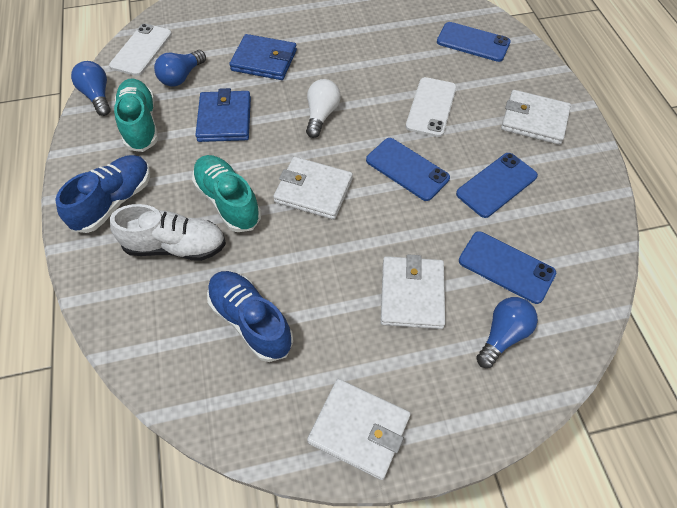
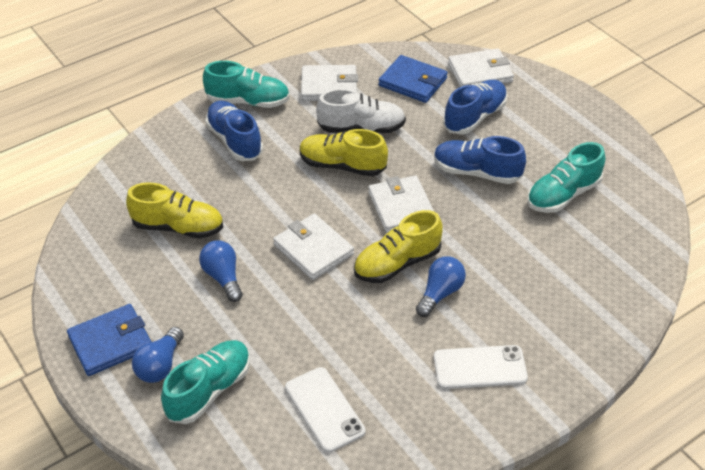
blue phone: [366,138,450,201] [437,22,511,62] [456,153,538,218] [459,231,556,304] = 4 -> none = 0
blue shoe: [55,155,150,233] [207,271,293,362] = 2 -> [205,101,263,161] [434,136,526,184] [443,80,507,135] = 3
turquoise shoe: [114,79,158,152] [192,155,261,232] = 2 -> [161,340,250,424] [203,61,290,108] [527,142,605,213] = 3
white light bulb: [306,79,341,138] = 1 -> none = 0
yellow shoe: none = 0 -> [126,182,223,239] [300,129,388,176] [354,210,443,283] = 3

